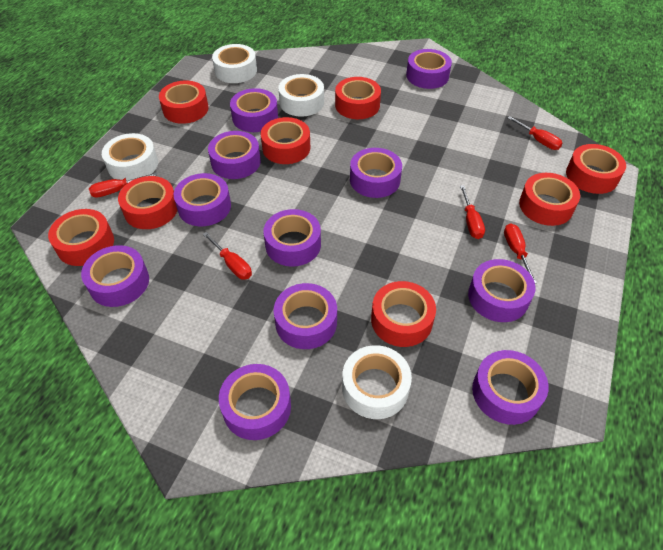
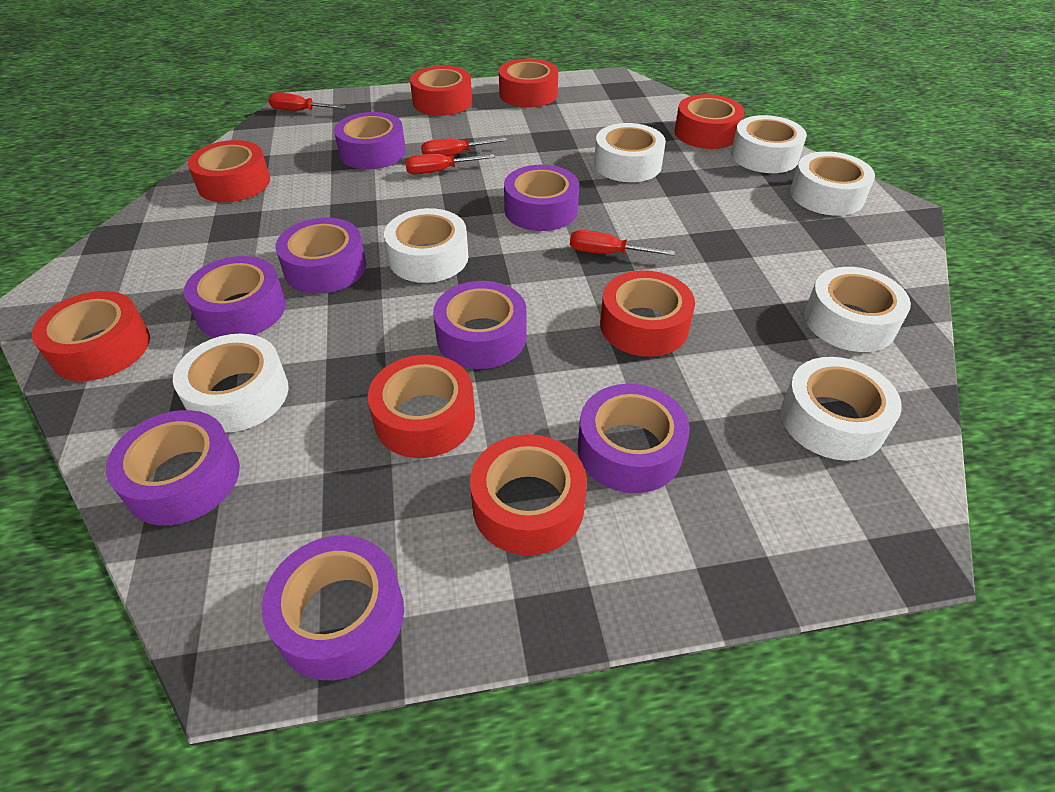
purple tape: [81,245,149,307] [174,173,231,226] [208,131,261,179] [219,364,291,440] [230,88,278,132] [263,209,321,267] [274,283,337,349] [350,148,402,198] [406,49,452,89] [468,259,535,322] [472,350,549,425] = 11 -> [106,410,240,525] [184,256,286,338] [262,535,404,680] [276,218,366,294] [334,112,406,170] [433,281,526,369] [504,165,579,231] [578,384,690,493] = 8
red screwdriver: [89,172,158,198] [203,232,252,279] [460,185,485,239] [504,223,537,284] [508,116,563,150] = 5 -> [268,92,346,111] [405,154,495,174] [421,138,507,156] [570,230,675,256] = 4
white tape: [102,133,158,181] [212,44,257,83] [278,74,324,117] [342,345,412,419] = 4 -> [173,334,289,433] [384,208,469,283] [594,123,666,182] [731,115,807,173] [781,357,902,461] [790,151,875,216] [804,267,911,352] = 7

